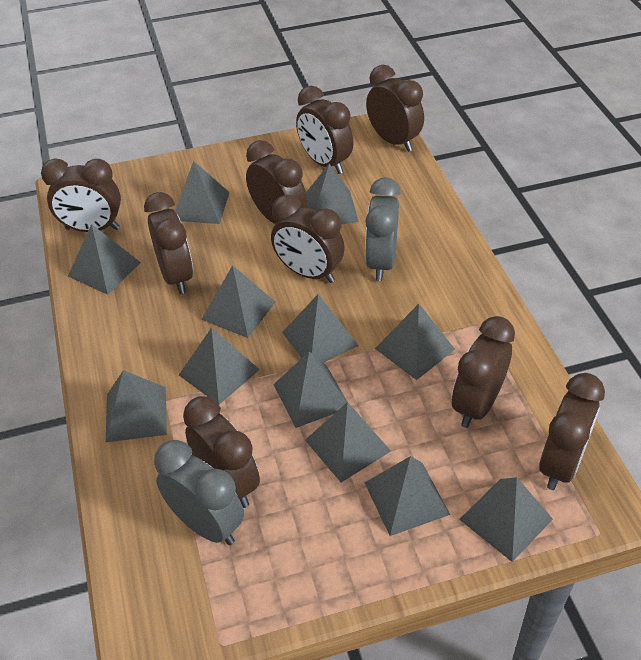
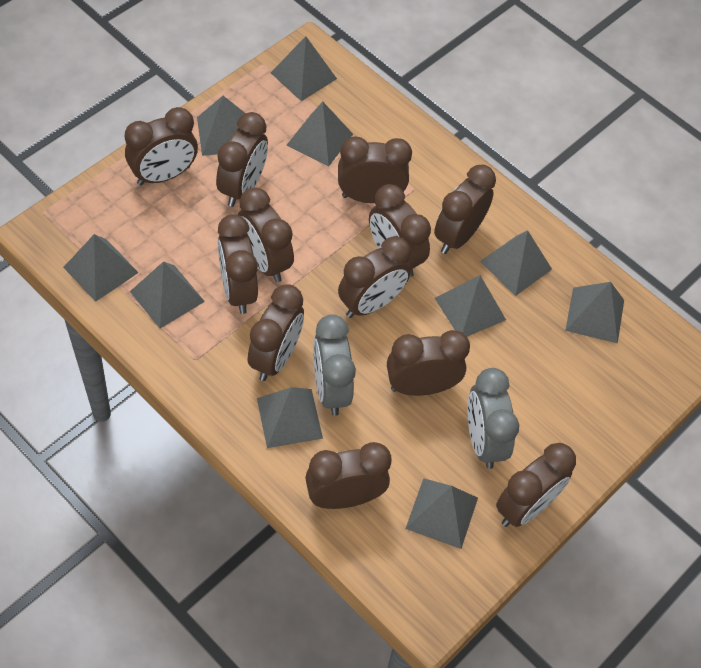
brown clock: [41,159,121,232] [144,192,193,294] [183,396,260,508] [246,140,307,224] [271,195,345,283] [296,86,353,174] [366,65,424,152] [452,316,515,428] [539,373,605,490] = 9 -> [125,107,198,185] [216,112,268,207] [218,214,258,314] [238,187,294,282] [248,284,304,381] [305,442,392,509] [338,137,412,203] [338,236,411,318] [369,184,431,277] [387,330,470,396] [434,165,496,254] [496,443,576,527] = 12
grey pyramid: [68,224,141,295] [106,370,167,442] [175,161,230,224] [179,328,260,405] [201,265,275,338] [273,351,347,428] [282,294,358,363] [305,402,391,482] [306,164,359,224] [365,456,450,536] [375,304,455,380] [459,477,553,562] = 12 -> [63,234,139,302] [130,261,205,329] [197,96,245,156] [257,387,323,448] [271,36,337,101] [286,102,353,167] [405,478,478,549] [435,275,506,337] [480,230,552,296] [565,282,624,343] = 10

